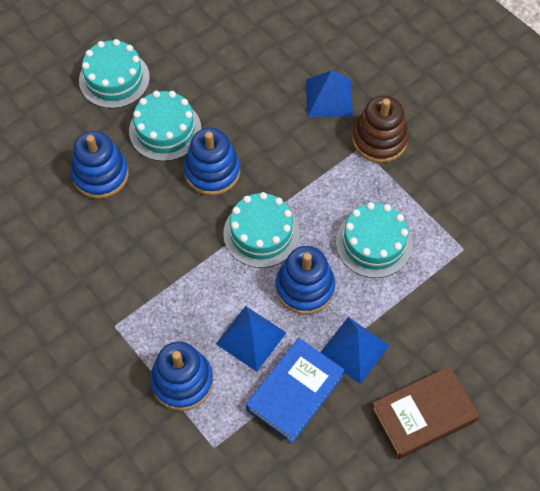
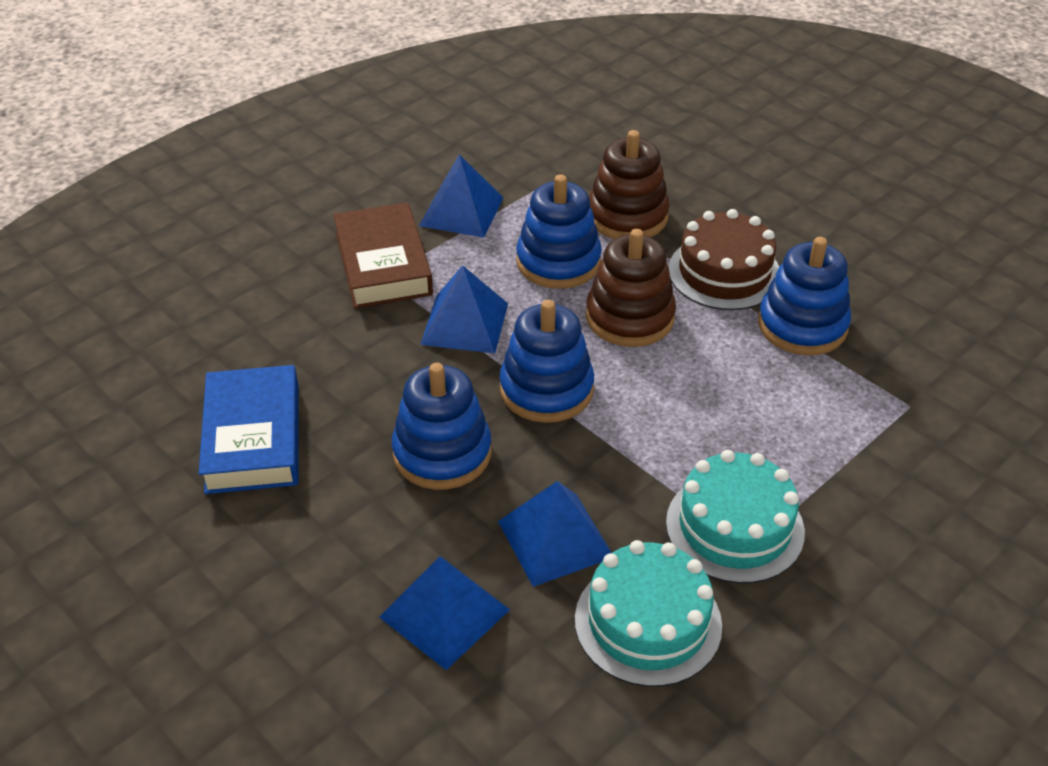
blue pyramid: [216,306,286,372] [306,70,353,117] [320,317,390,384] = 3 -> [379,556,510,670] [419,155,504,238] [420,265,508,353] [498,481,612,587] = 4
brown cake: none = 0 -> [668,209,779,310] = 1
brown stacking toy: [352,95,409,163] = 1 -> [586,229,676,347] [589,130,670,239] = 2
turquoise cake: [79,39,150,109] [129,91,201,161] [223,192,300,268] [336,202,412,278] = 4 -> [575,540,722,687] [666,450,805,584] = 2

